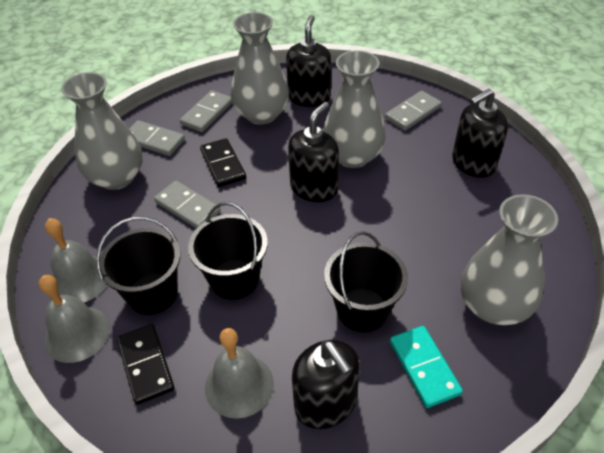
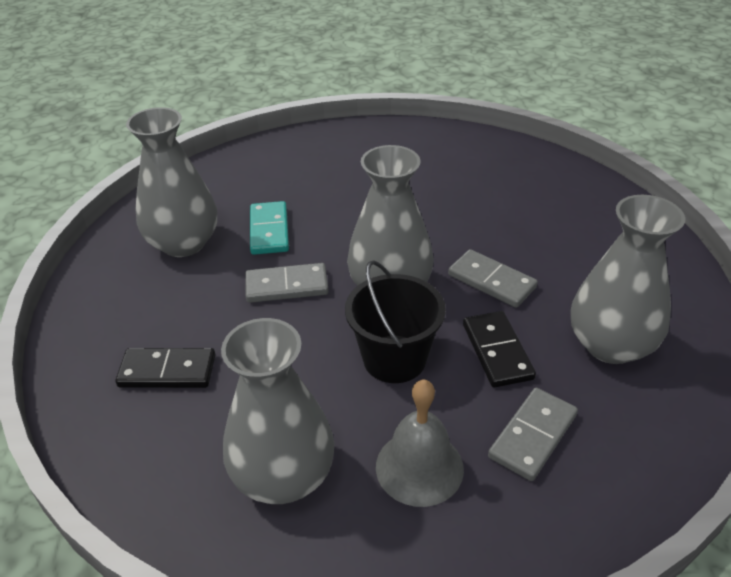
black bucket: [96,217,180,315] [188,202,268,300] [324,231,408,333] = 3 -> [345,260,446,383] = 1
black soap dispenser: [286,15,331,107] [288,102,339,202] [292,340,360,429] [452,89,508,178] = 4 -> none = 0
grey bell: [39,275,110,363] [45,218,107,302] [205,328,274,419] = 3 -> [376,379,464,507] = 1
grey domino: [129,120,185,156] [154,181,221,229] [180,90,232,132] [385,91,442,131] = 4 -> [245,263,329,303] [448,249,538,308] [488,388,578,481] = 3

